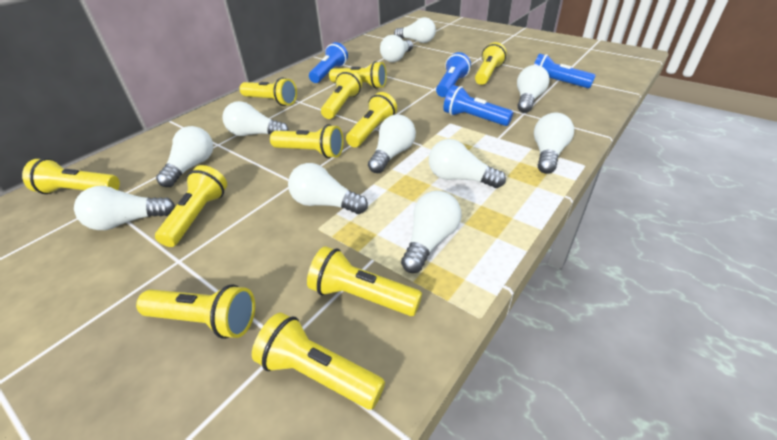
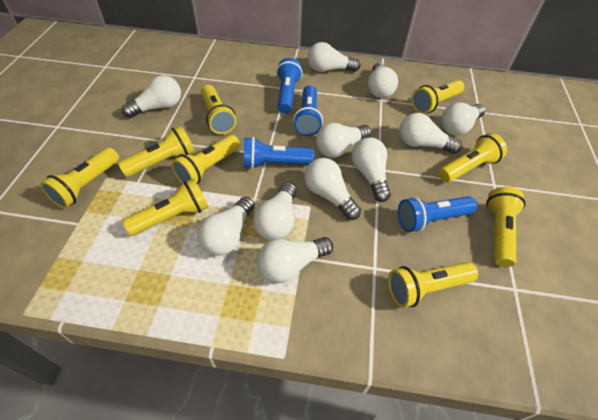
yellow flashlight: [22,158,120,194] [136,284,255,339] [155,165,227,247] [240,77,297,106] [252,313,385,409] [270,124,344,158] [307,246,422,316] [321,70,362,119] [329,61,387,89] [346,92,397,147] [475,42,507,85] = 11 -> [40,147,119,209] [118,126,195,177] [122,178,208,236] [171,135,240,184] [201,85,237,134] [388,262,478,308] [411,80,465,114] [439,133,507,183] [486,187,526,267] = 9

